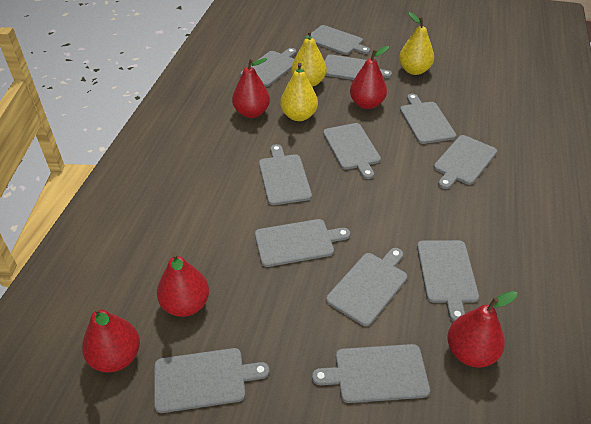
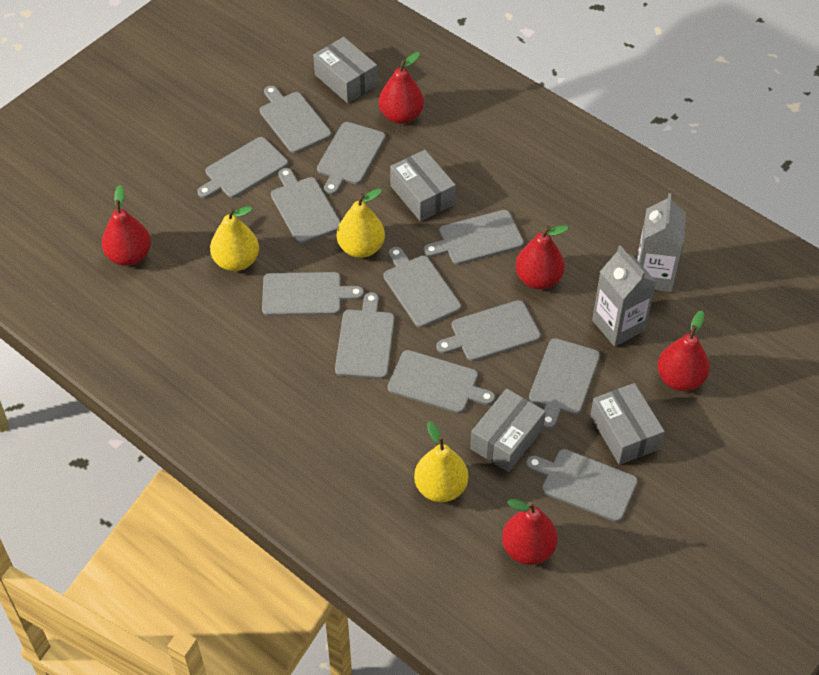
grey box: none = 0 -> [313,37,378,103] [390,150,456,221] [470,388,546,472] [590,383,665,465] = 4
grey carton: none = 0 -> [592,246,656,347] [637,193,686,292] = 2

